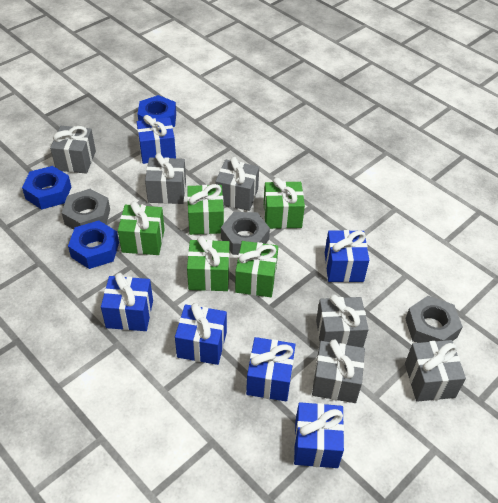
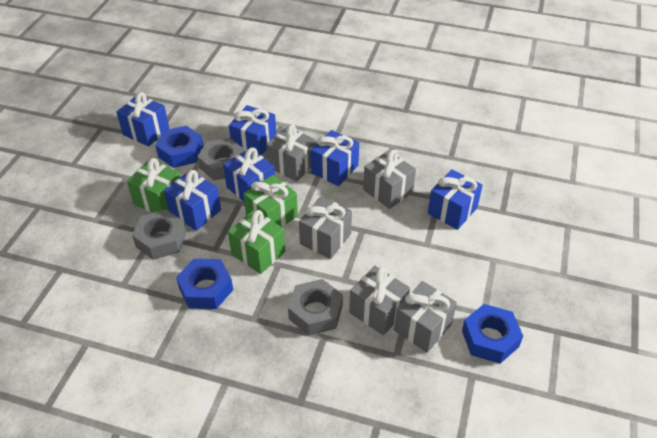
green gift: [118,201,165,255] [187,184,224,235] [187,236,230,291] [235,241,278,297] [264,178,305,229] = 5 -> [127,158,180,213] [228,210,286,274] [243,175,298,227] = 3
grey gift: [50,126,96,174] [145,153,186,204] [215,157,259,211] [312,340,365,403] [316,294,369,348] [405,340,466,402] = 6 -> [266,125,316,182] [299,197,352,259] [349,266,410,335] [363,150,416,209] [394,281,457,353] = 5

